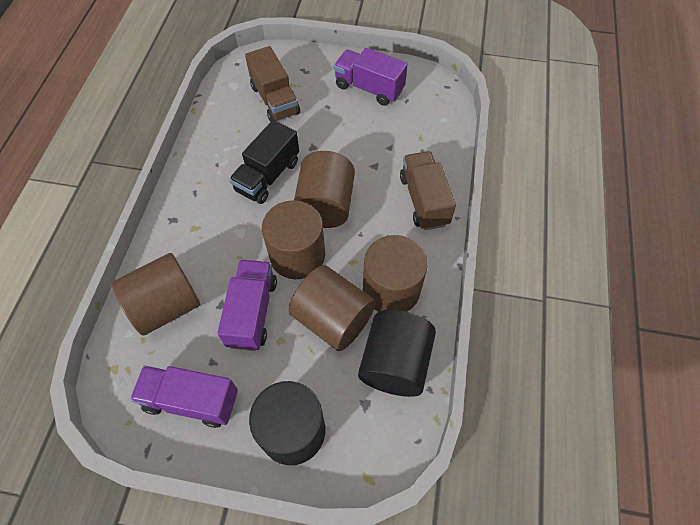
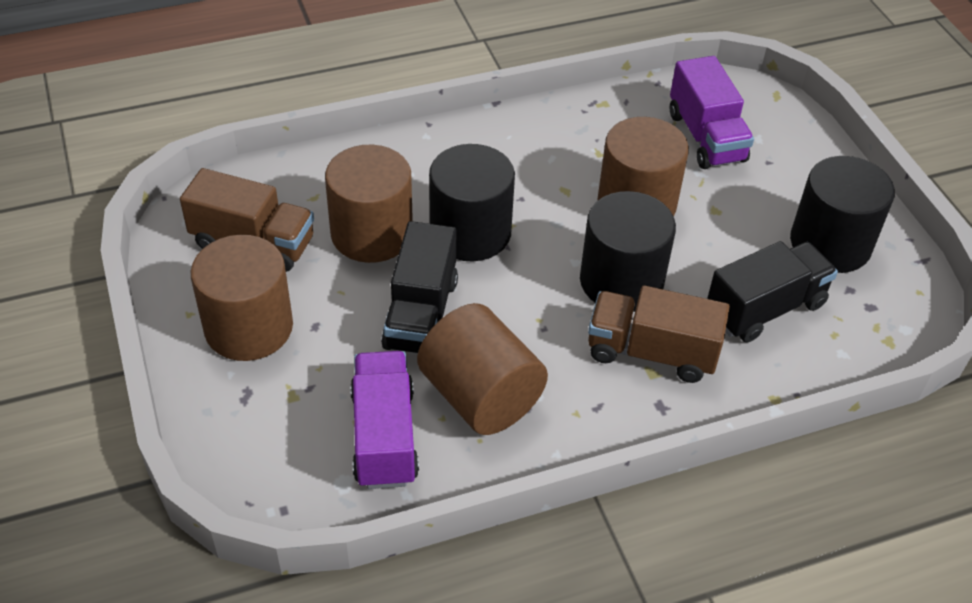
black cylinder: [249,381,325,465] [358,310,436,397] = 2 -> [429,144,515,261] [580,191,676,312] [790,156,895,273] = 3
black truck: [229,120,299,204] = 1 -> [381,221,458,353] [707,241,838,342] = 2
brown cylinder: [112,253,200,336] [262,200,325,279] [288,265,376,351] [294,151,355,228] [363,235,428,312] = 5 -> [191,235,293,361] [325,145,413,263] [417,303,548,435] [597,117,689,216] = 4
purple truck: [130,365,238,428] [217,259,277,351] [334,48,408,106] = 3 -> [350,351,419,489] [670,56,754,169] = 2

